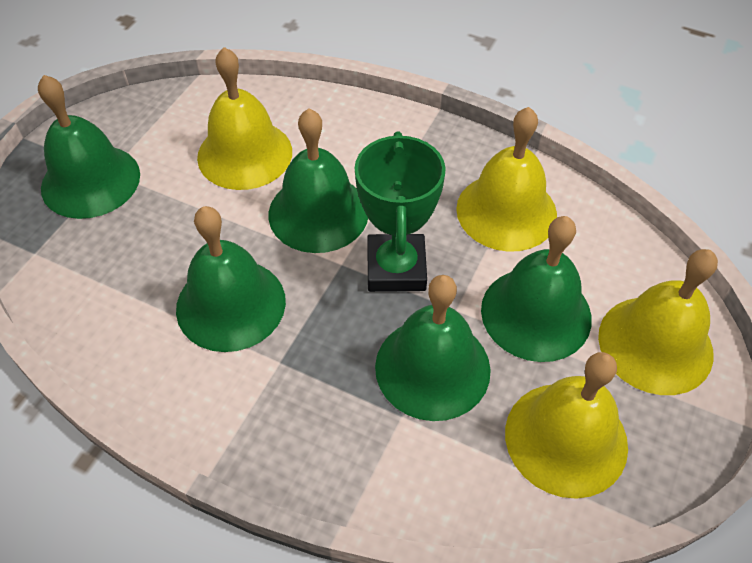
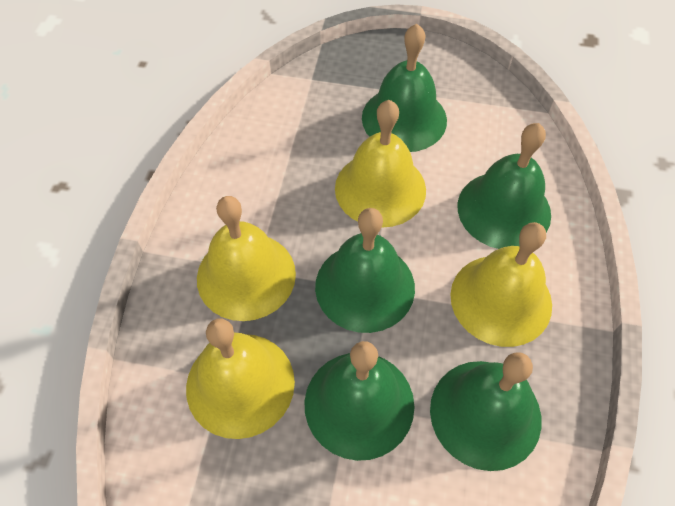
green trophy: [354,131,446,292] = 1 -> none = 0

